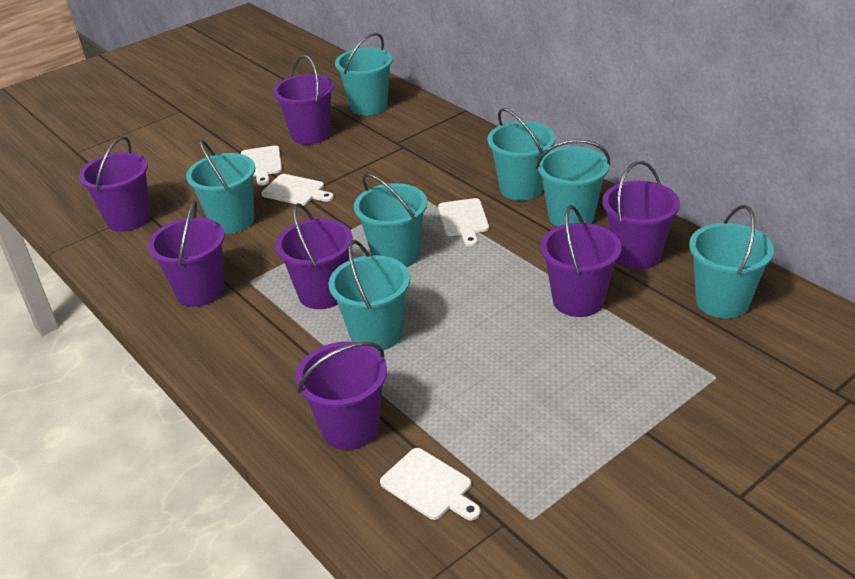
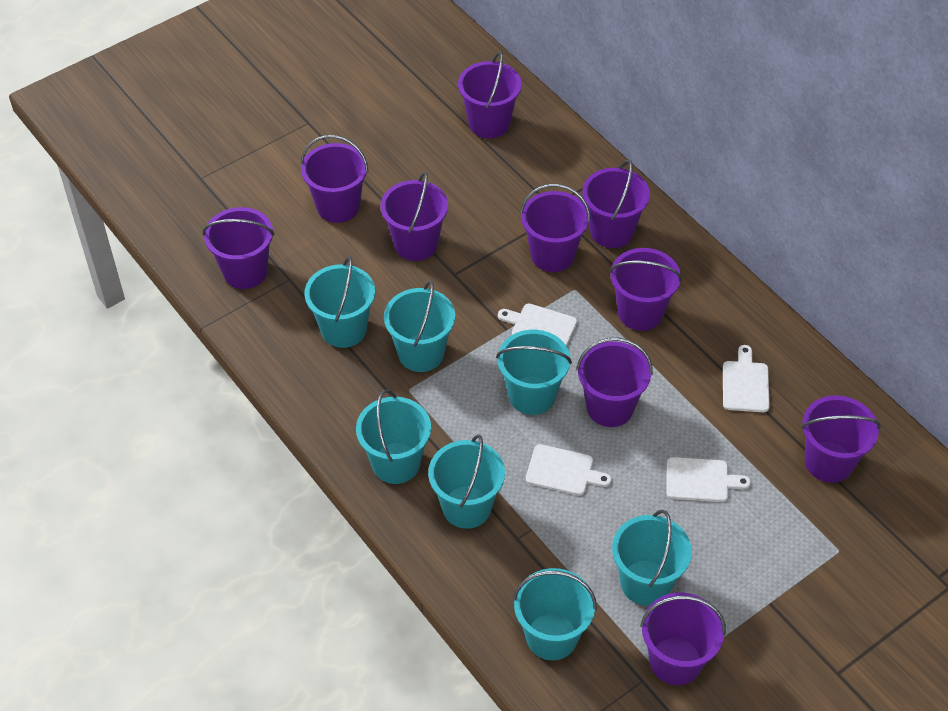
purple bucket: [79,136,150,232] [148,200,225,307] [273,55,334,145] [276,203,353,309] [296,341,387,450] [541,205,622,317] [602,161,680,270] = 7 -> [203,207,274,289] [300,135,369,223] [380,172,448,261] [458,51,522,138] [520,184,590,272] [576,337,653,427] [582,159,650,248] [609,248,682,331] [640,593,726,685] [801,395,881,483] = 10

